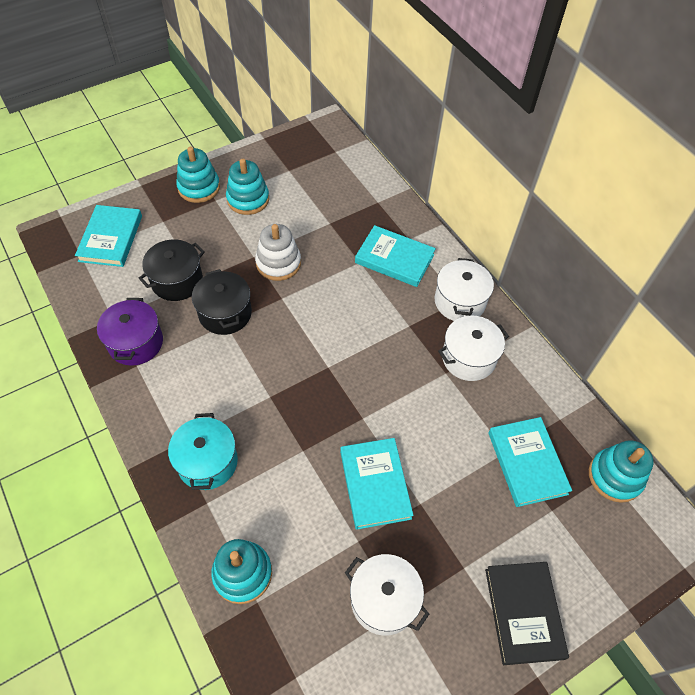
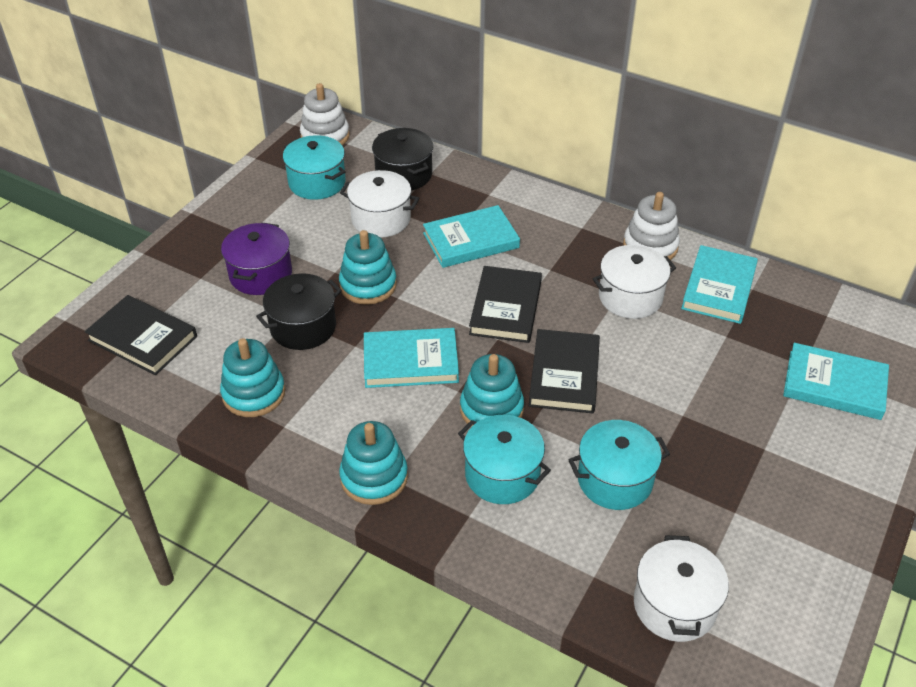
black book: [485,562,569,665] = 1 -> [85,295,197,375] [469,266,542,343] [529,329,600,413] = 3
turquoise pot: [168,413,238,490] = 1 -> [283,135,346,200] [458,415,551,504] [568,420,670,510] = 3
white stacking toy: [255,224,301,281] = 1 -> [300,83,350,145] [623,192,680,260] = 2

